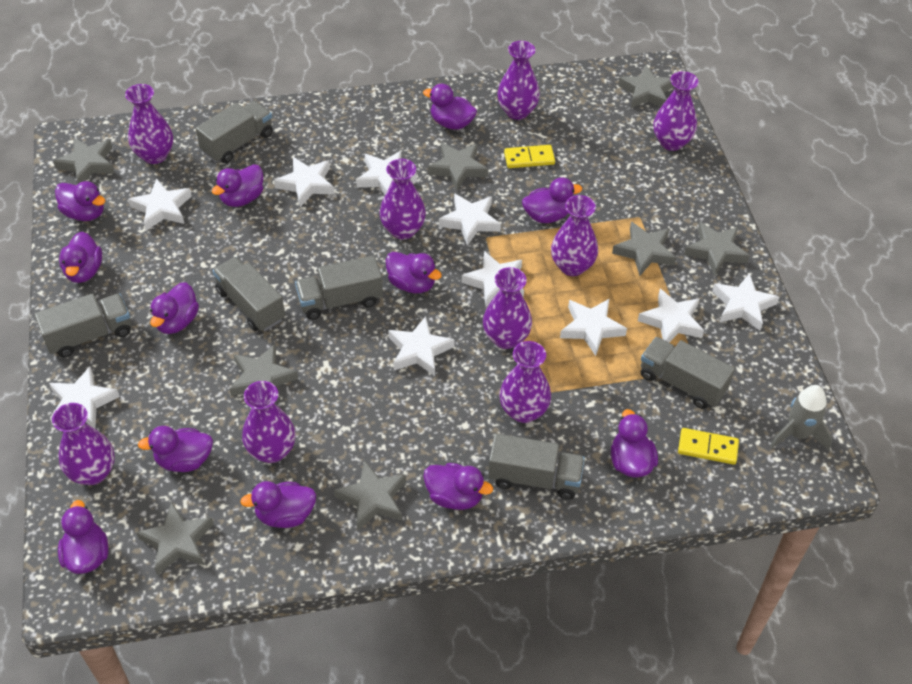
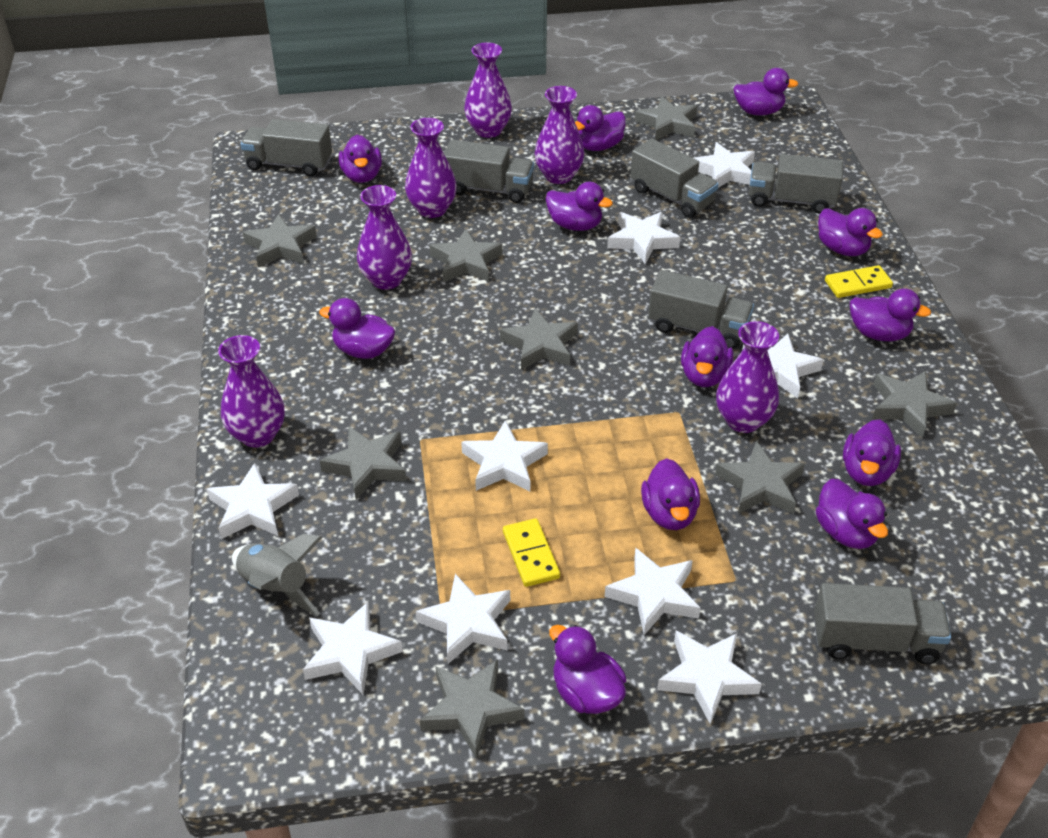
purple vase: [52,403,115,485] [125,84,173,164] [242,381,296,463] [380,159,426,240] [483,267,532,349] [497,41,540,120] [500,341,551,423] [551,195,598,276] [653,71,698,151] = 9 -> [218,335,285,448] [357,185,412,290] [405,118,457,218] [464,43,512,138] [535,86,584,184] [716,321,779,433] = 6
white star: [49,366,120,428] [128,178,192,231] [274,157,335,207] [356,151,417,195] [388,316,455,376] [439,193,501,246] [462,251,524,307] [560,299,627,356] [638,289,704,342] [712,273,779,330] = 10 -> [207,463,299,539] [303,602,403,695] [416,574,510,664] [461,420,548,491] [605,548,700,635] [607,212,680,264] [657,631,762,724] [694,142,755,188] [742,333,823,398] = 9

